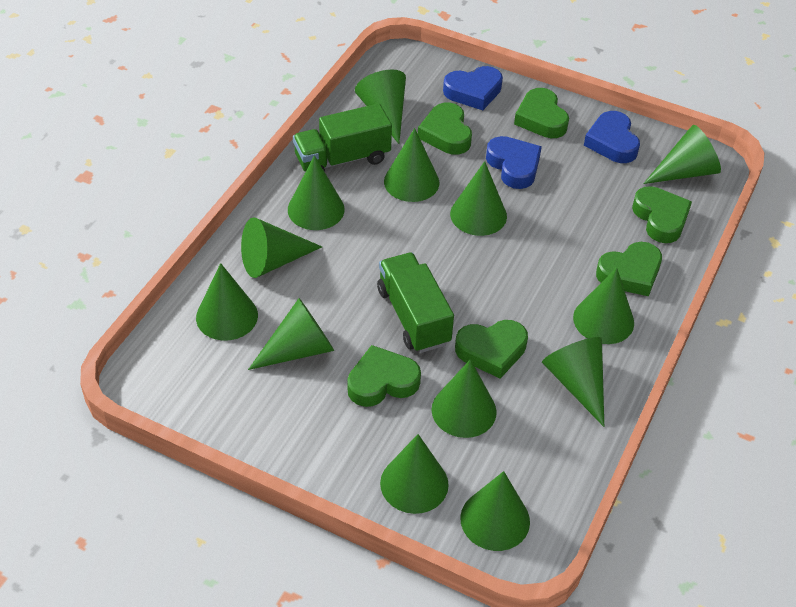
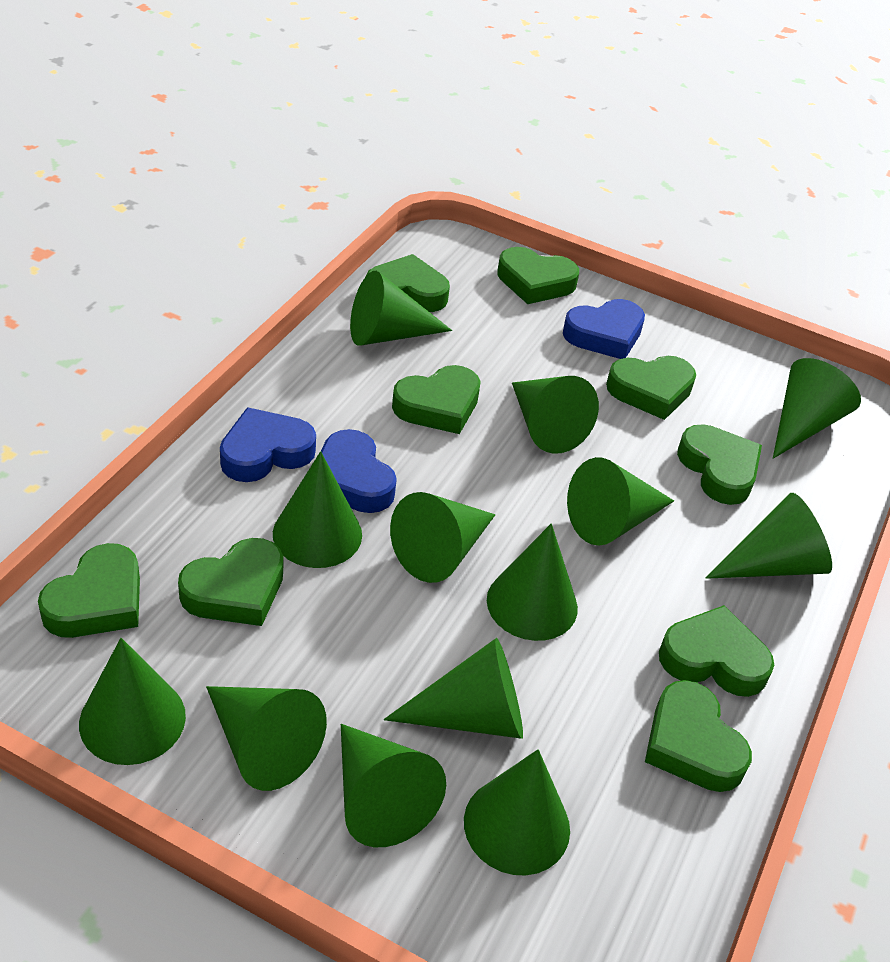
green heart: [347,345,421,407] [418,102,472,155] [455,320,528,379] [514,88,569,138] [596,242,662,296] [632,186,692,243] = 6 -> [38,543,140,638] [178,538,283,626] [366,254,450,312] [392,365,481,434] [497,247,579,304] [606,356,696,420] [645,680,752,792] [659,605,774,697] [677,424,762,505] = 9
green truck: [293,103,392,172] [377,253,454,353] = 2 -> none = 0

